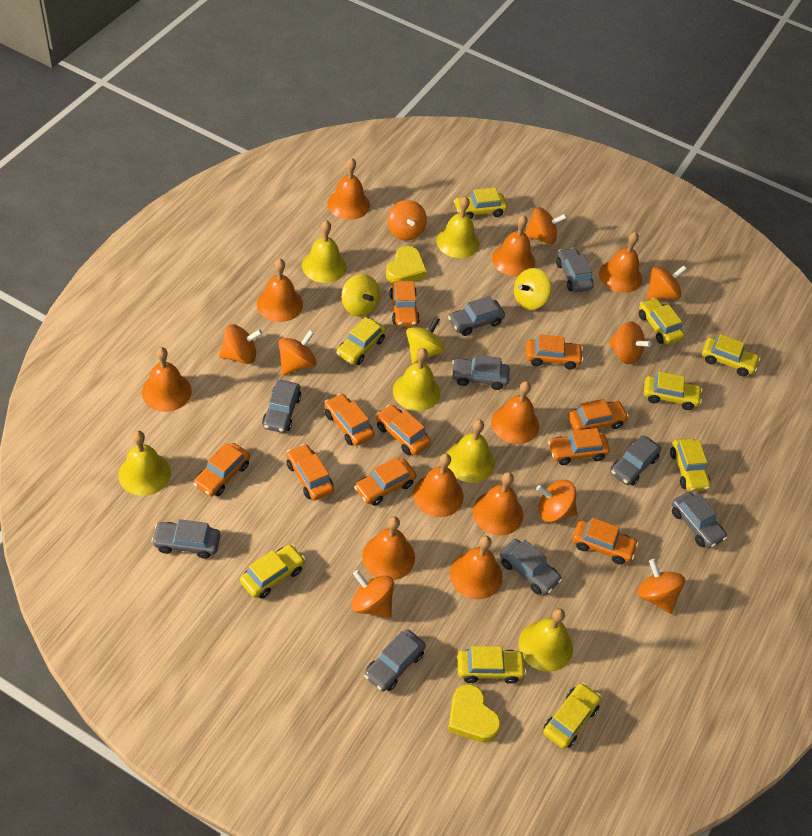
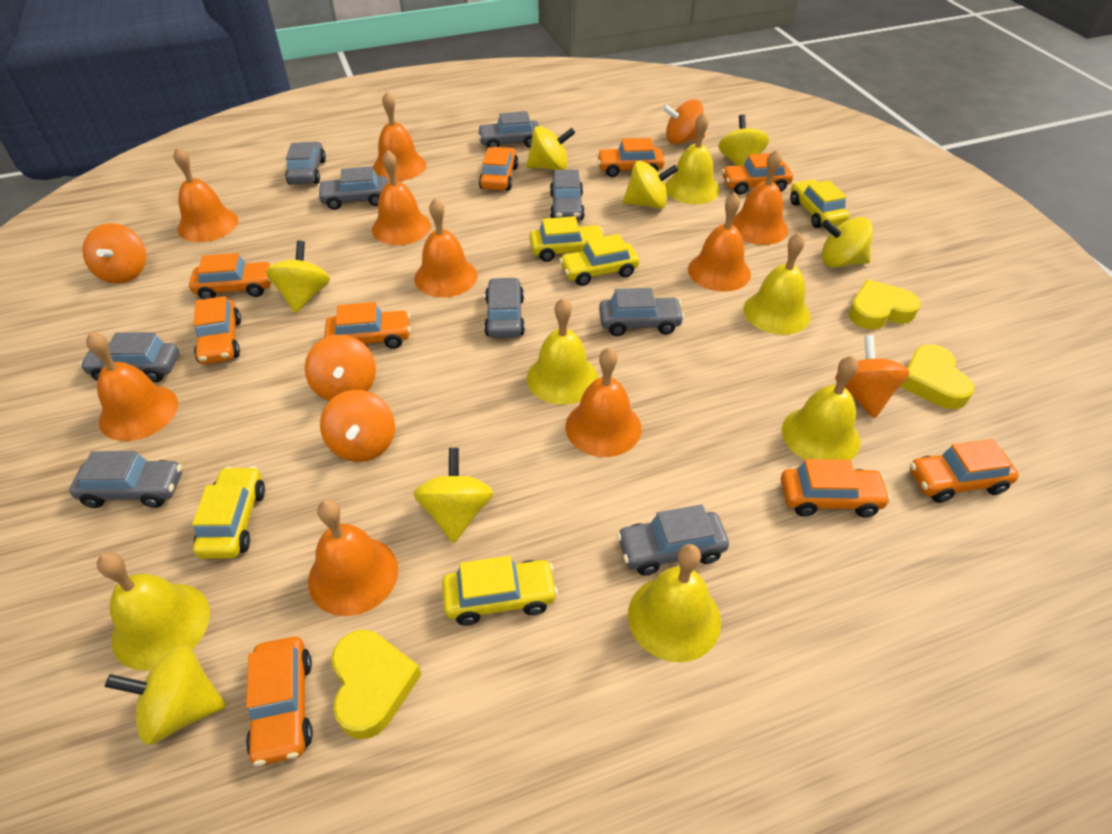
orange bell: [142,347,192,412] [257,259,303,322] [327,158,370,220] [362,516,415,580] [413,453,464,517] [450,536,503,599] [473,472,523,535] [491,381,539,444] [492,215,535,276] [599,232,642,293] = 10 -> [86,332,178,441] [173,147,238,242] [308,499,398,616] [372,150,431,245] [373,92,426,181] [414,198,478,297] [565,347,642,457] [688,193,751,292] [732,150,788,245] = 9
orange car: [193,443,250,497] [287,444,334,501] [324,393,374,446] [354,457,416,506] [376,404,431,455] [389,281,420,326] [526,334,583,370] [548,428,610,465] [568,399,629,431] [572,518,638,564] = 10 -> [189,253,273,299] [193,296,241,364] [246,637,313,766] [324,302,411,349] [479,147,518,191] [597,138,664,177] [722,153,793,195] [781,459,891,518] [910,439,1019,503] = 9
orange spinning top: [219,324,262,364] [278,330,317,375] [351,570,394,618] [387,200,427,240] [524,207,567,244] [536,480,577,522] [609,322,652,364] [637,559,685,614] [646,265,687,300] = 9 -> [82,223,146,283] [305,335,376,401] [320,390,395,462] [662,99,705,144] [835,335,910,418] = 5
yellow car: [240,544,305,598] [336,317,386,365] [454,187,507,219] [457,646,527,684] [543,682,601,749] [639,298,684,345] [644,372,703,410] [670,438,711,492] [702,334,761,376] = 9 -> [192,466,265,559] [442,556,558,626] [529,216,603,262] [559,234,639,286] [790,179,850,228] = 5
yellow heart: [386,246,427,283] [448,684,501,743] = 2 -> [331,630,422,739] [849,280,921,329] [900,344,974,409] = 3
yellow spinning top: [341,274,380,316] [406,317,445,364] [514,268,551,310] = 3 -> [105,645,226,745] [266,241,330,313] [413,448,493,543] [526,126,575,170] [623,161,678,209] [718,114,769,166] [822,217,873,268] = 7

